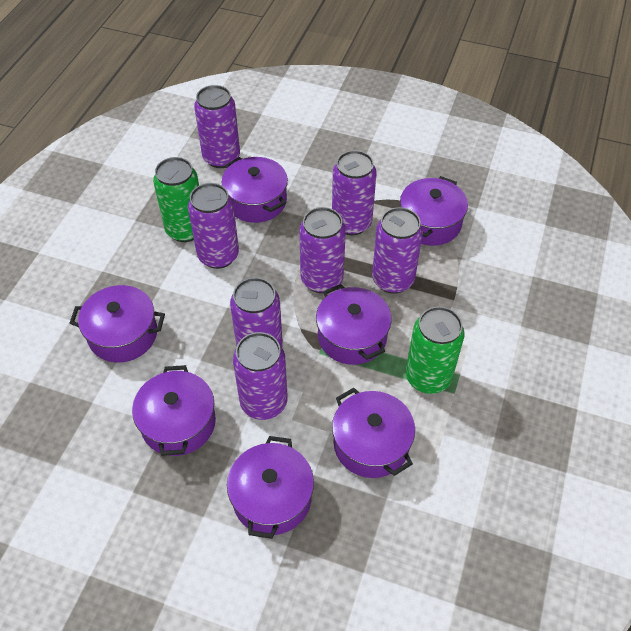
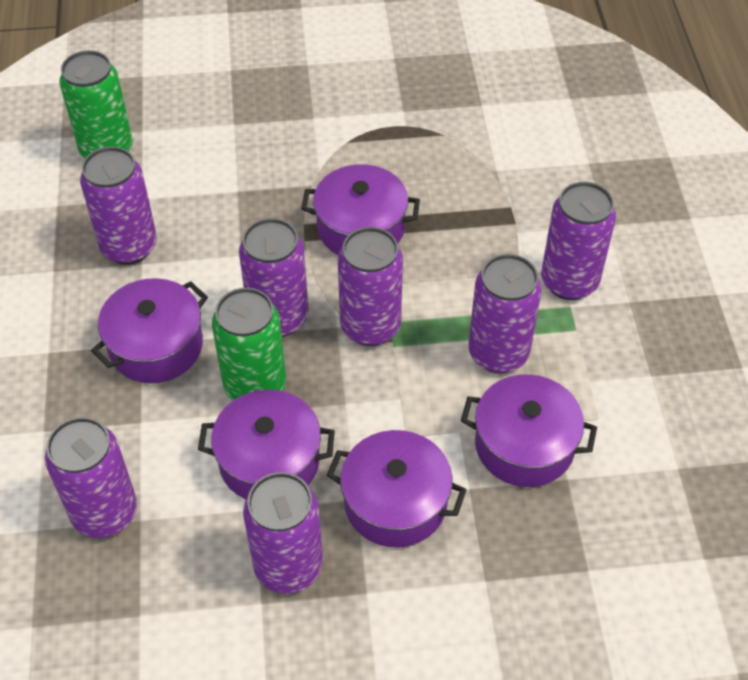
purple pot: [70,285,165,363] [132,365,216,456] [221,157,288,223] [227,436,314,539] [316,284,392,365] [332,388,415,478] [400,176,468,246] = 7 -> [91,278,208,383] [198,390,335,499] [301,164,420,255] [327,430,466,547] [461,374,597,487] = 5

